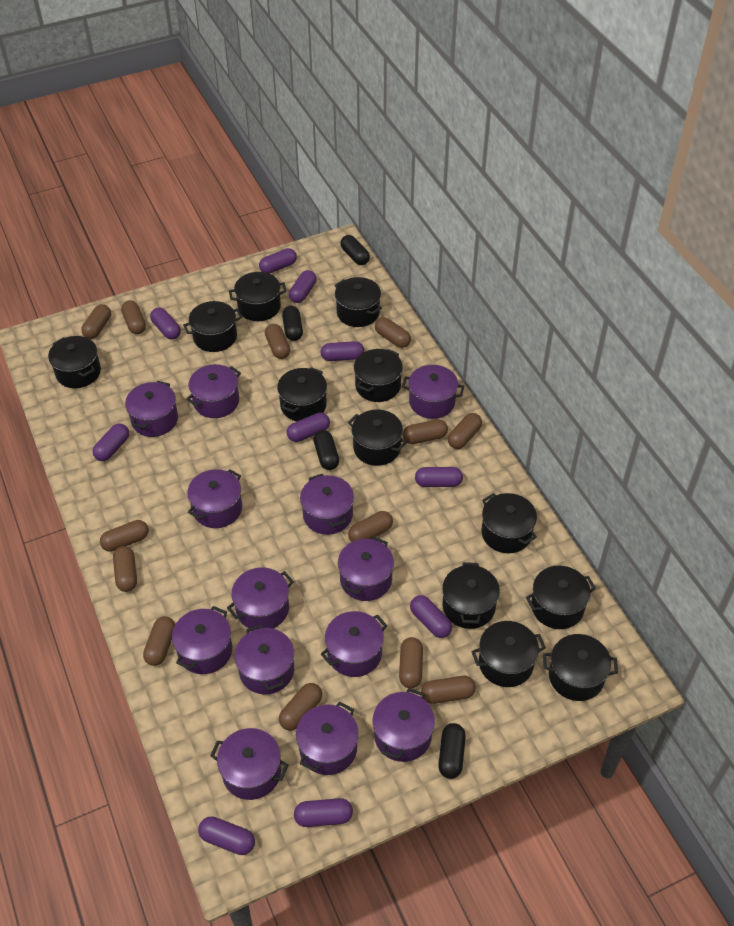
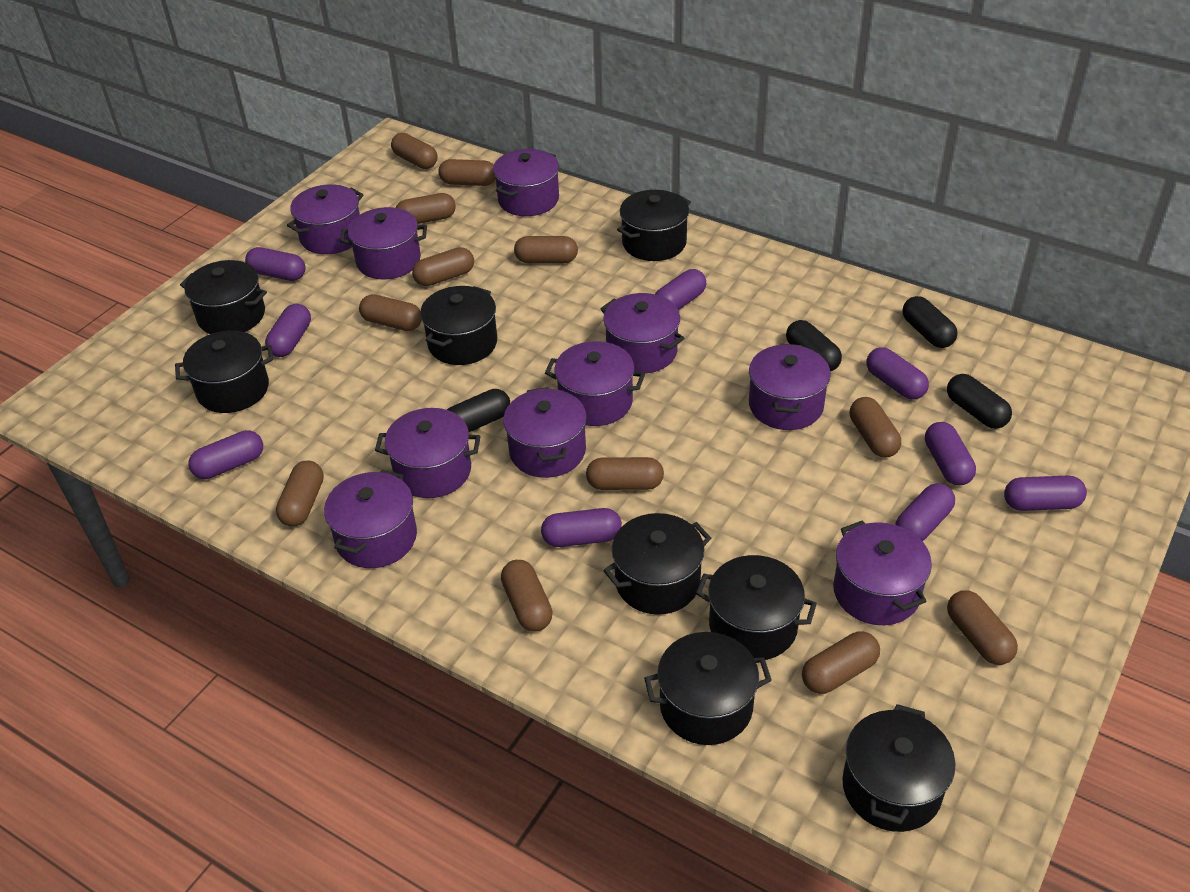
black pot: [48,336,101,388] [183,301,242,352] [229,272,287,321] [277,367,327,421] [334,277,382,327] [348,410,407,466] [354,349,403,402] [442,562,500,629] [471,621,546,687] [482,493,537,554] [526,566,596,629] [543,634,618,701] = 12 -> [175,330,274,413] [180,260,267,334] [420,286,497,365] [603,513,711,615] [617,190,691,261] [644,632,772,745] [696,555,817,660] [842,704,955,832] = 8
brown capsule: [81,304,111,339] [100,520,149,552] [113,546,137,592] [121,300,146,334] [143,616,175,666] [265,324,290,359] [279,683,322,731] [348,511,393,542] [375,317,411,348] [399,637,423,688] [402,419,448,444] [421,676,476,704] [448,413,482,449] = 13 -> [276,461,324,526] [359,294,422,331] [391,133,437,169] [396,193,456,224] [412,247,474,286] [438,159,496,186] [501,560,553,631] [514,236,578,263] [586,457,664,490] [802,632,880,694] [850,397,901,458] [947,590,1018,665] = 12
purple capsule: [93,423,129,461] [150,307,181,340] [198,816,255,855] [259,248,297,274] [287,413,330,442] [289,270,317,303] [294,798,353,827] [320,341,364,361] [410,595,452,638] [415,467,463,487] = 10 -> [188,430,263,479] [245,247,305,281] [265,304,311,357] [541,508,622,547] [655,269,706,310] [867,347,929,400] [895,483,955,541] [925,422,976,485] [1004,476,1087,511] = 9
purple pot: [125,381,178,437] [172,606,232,674] [187,364,241,418] [187,469,242,528] [210,728,288,800] [227,567,294,629] [235,624,294,695] [296,702,359,775] [300,474,354,535] [321,611,388,677] [338,537,394,601] [373,688,435,762] [402,365,464,419] = 13 -> [287,184,364,254] [324,470,417,568] [340,207,427,279] [375,408,481,498] [493,149,559,216] [503,387,587,478] [545,341,645,426] [600,293,685,374] [749,344,831,430] [833,521,932,625] = 10

